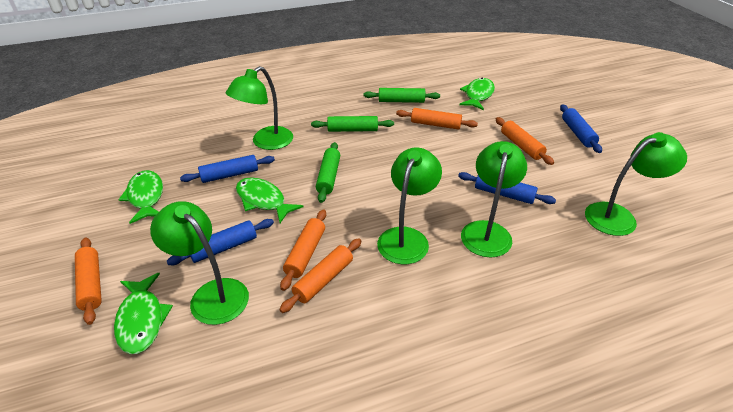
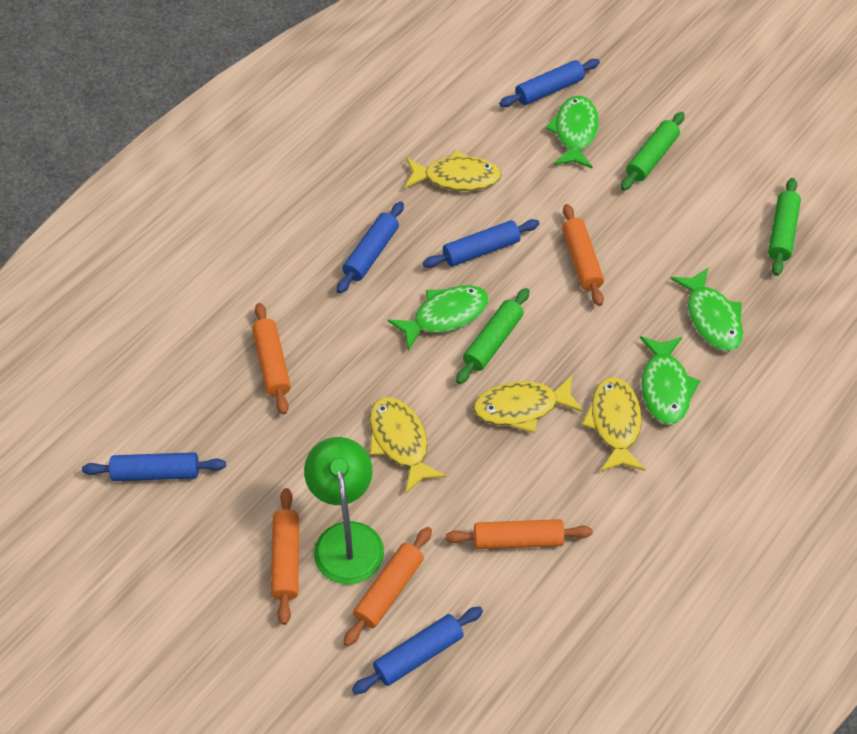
blue rolling pin: [167,219,274,265] [180,155,275,183] [458,172,556,204] [560,104,602,153] = 4 -> [82,452,226,481] [337,201,404,294] [352,607,483,694] [423,219,540,268] [499,59,600,107] = 5
green lamp: [150,201,249,325] [226,66,293,150] [377,147,442,264] [461,141,527,258] [585,132,687,236] = 5 -> [304,437,384,585] = 1
yellow fish: none = 0 -> [370,397,447,494] [405,150,502,191] [473,376,584,433] [581,377,646,472] = 4

